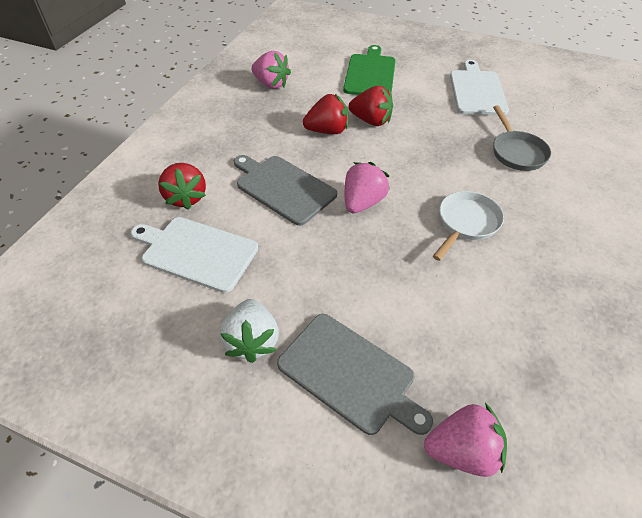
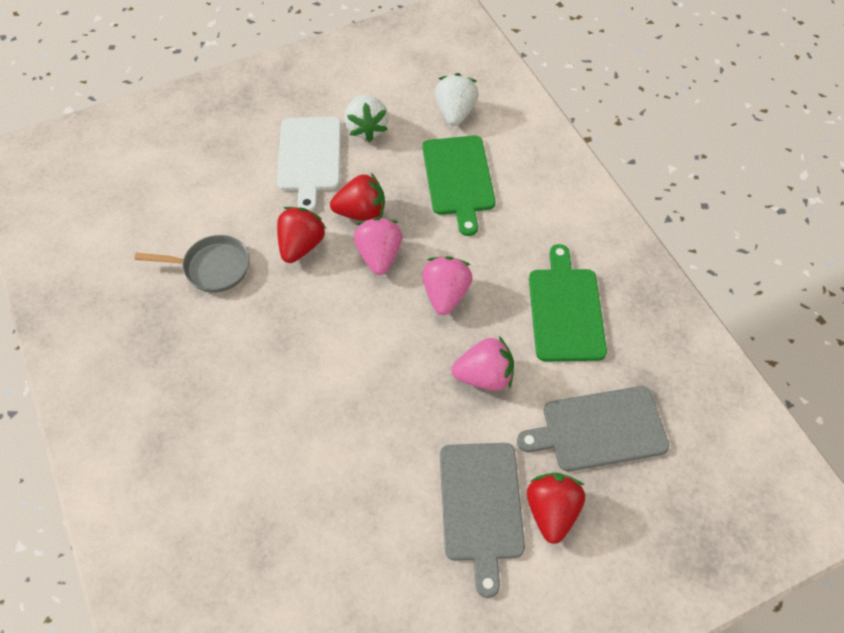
green cutting board: [343,45,396,95] = 1 -> [423,136,496,236] [529,244,607,361] = 2
white cutting board: [131,217,258,293] [450,60,509,115] = 2 -> [277,117,341,212] = 1
white pan: [433,191,504,261] = 1 -> none = 0
white strawberry: [220,299,279,363] = 1 -> [344,95,389,142] [435,73,479,126] = 2

